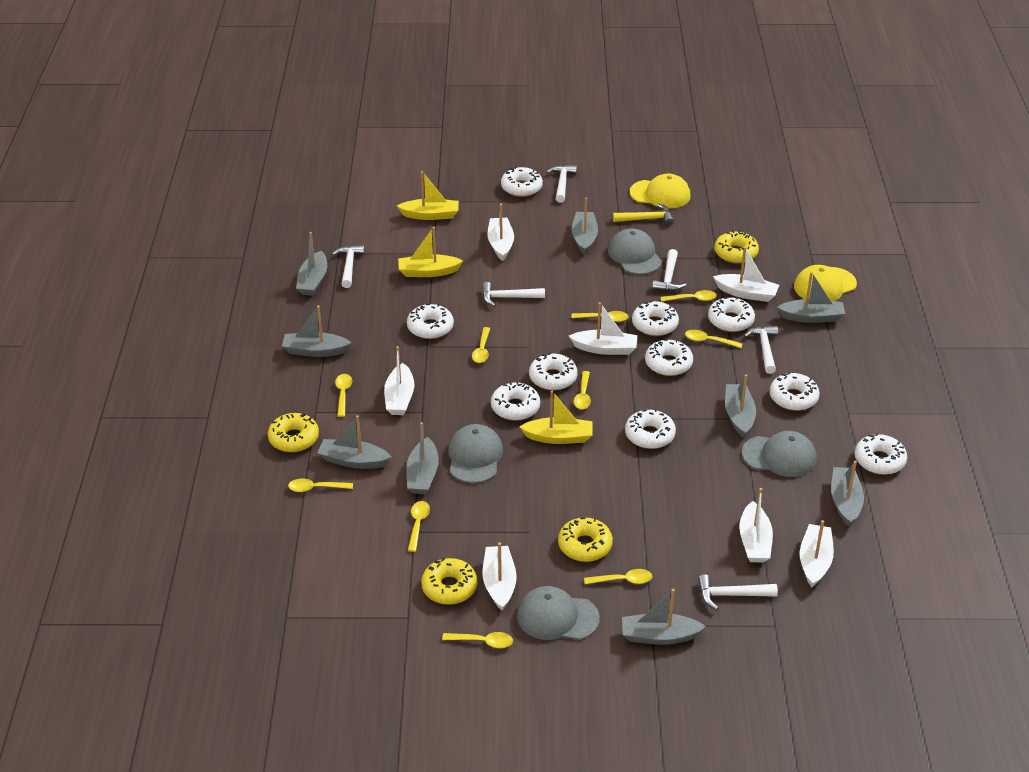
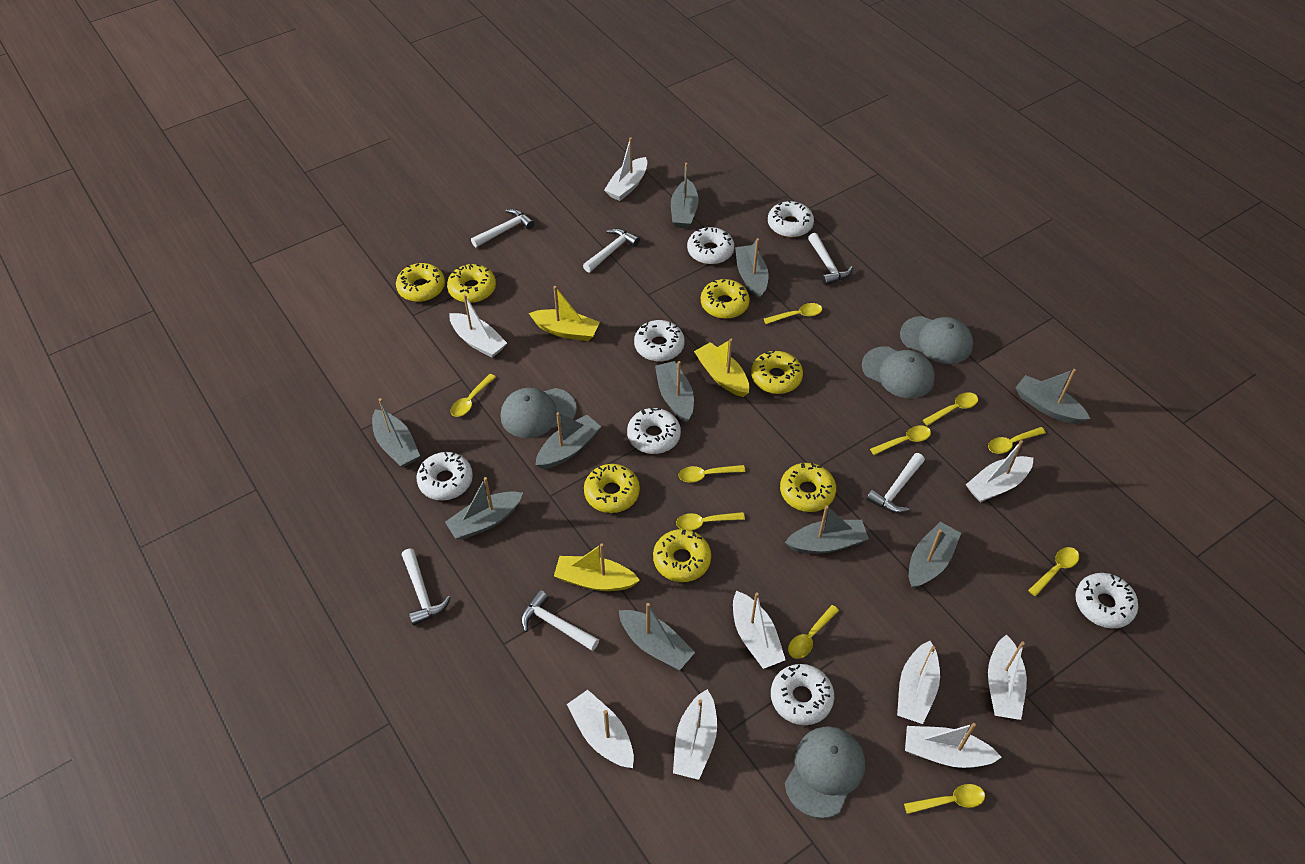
grey boat: [282,305,352,357] [296,232,327,296] [317,415,392,469] [406,422,439,494] [572,198,598,255] [622,589,706,645] [725,374,756,438] [777,272,845,323] [831,461,864,527] = 9 -> [372,398,420,467] [445,477,523,540] [535,412,601,469] [619,603,695,670] [655,361,694,423] [671,163,699,228] [735,238,768,299] [785,505,869,554] [909,522,961,589] [1015,369,1090,424] = 10
white boat: [384,346,414,415] [483,543,517,611] [488,204,514,261] [569,302,638,355] [713,247,779,302] [739,488,773,563] [800,520,834,587] = 7 -> [450,294,507,358] [567,690,634,768] [604,138,647,201] [673,689,717,780] [733,591,786,669] [897,641,940,724] [905,723,1002,768] [966,440,1033,502] [988,634,1027,720] = 9
white donut: [407,304,454,339] [491,381,540,421] [501,167,543,197] [529,352,578,390] [625,409,676,449] [632,300,679,336] [645,339,693,376] [708,297,755,332] [770,372,820,411] [855,433,907,475] = 10 -> [417,452,473,500] [627,407,681,454] [634,320,685,362] [687,227,734,264] [768,200,814,237] [771,664,834,725] [1075,573,1138,628] = 7
yellow cap: [630,174,690,209] [794,265,857,301] = 2 -> none = 0
yellow donut: [268,413,319,452] [421,558,477,605] [558,517,613,562] [714,230,759,264] = 4 -> [396,263,445,302] [447,264,496,303] [584,464,640,513] [653,529,711,582] [701,279,750,319] [751,350,803,394] [780,463,836,512] = 7
yellow hammer: [613,204,674,226] = 1 -> none = 0

